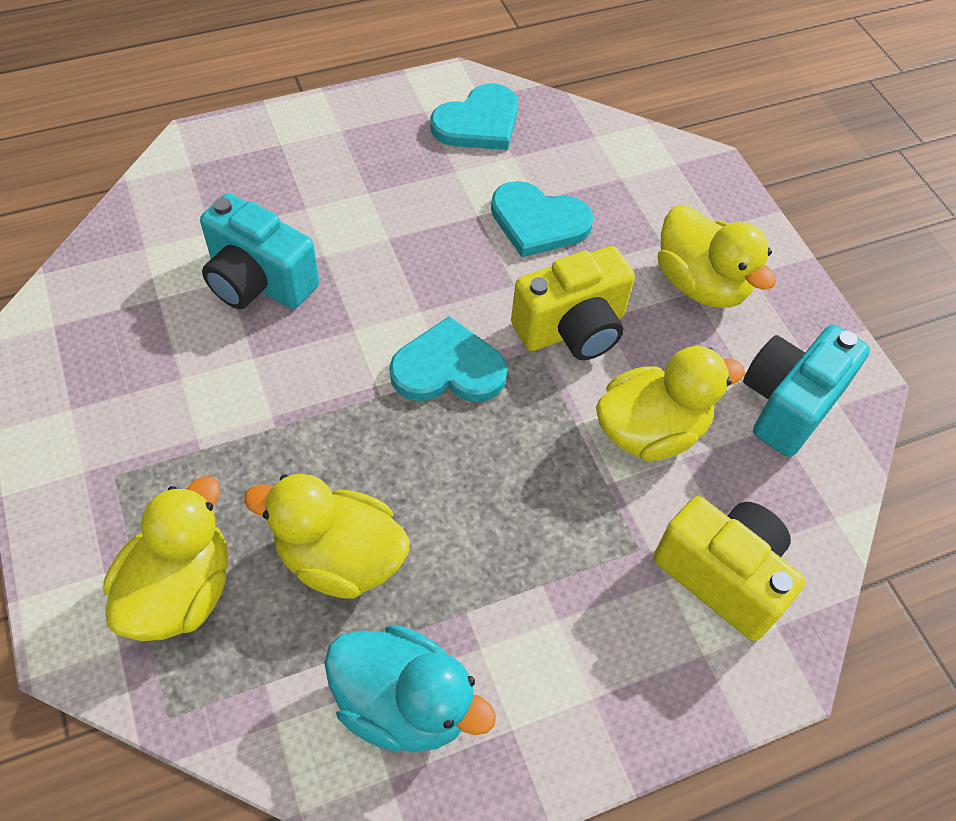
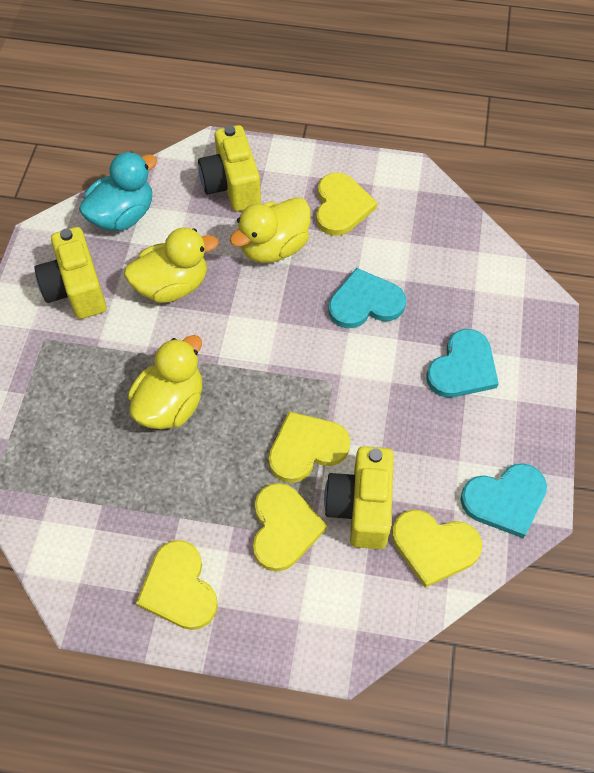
turquoise camera: [200,193,319,309] [743,325,870,457] = 2 -> none = 0
yellow camera: [511,246,635,360] [653,496,806,641] = 2 -> [34,227,107,319] [198,125,261,211] [324,446,394,549] = 3
yellow duck: [104,476,228,641] [244,474,410,599] [596,346,745,461] [658,205,776,308] = 4 -> [124,228,219,303] [128,335,202,429] [230,197,311,263] = 3
yellow heart: none = 0 -> [136,540,218,630] [253,483,327,572] [269,411,350,483] [316,173,378,236] [392,510,482,588] = 5

